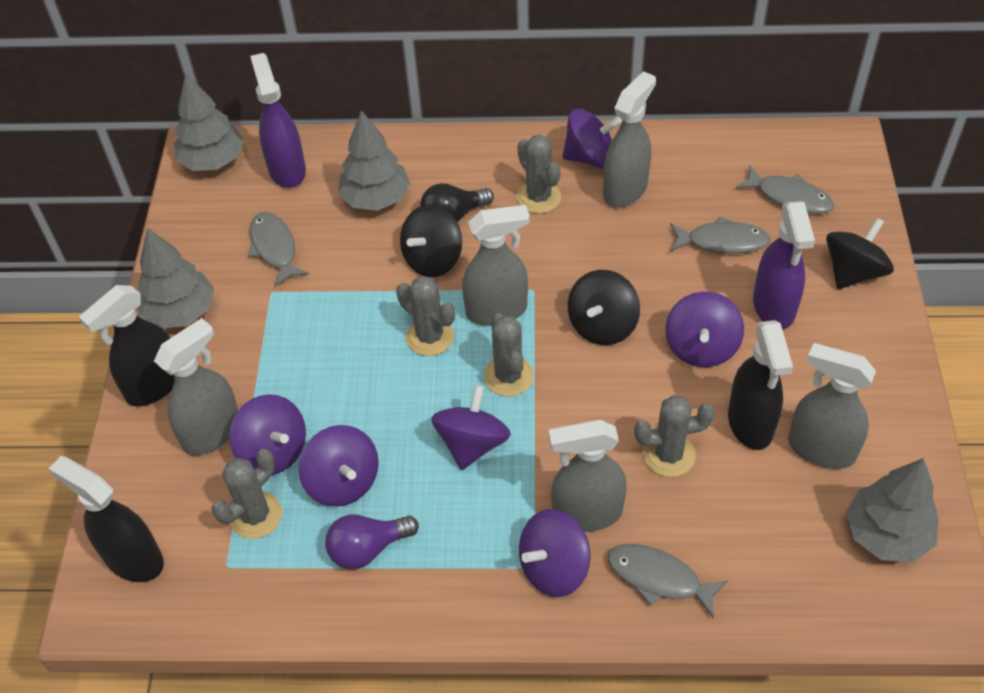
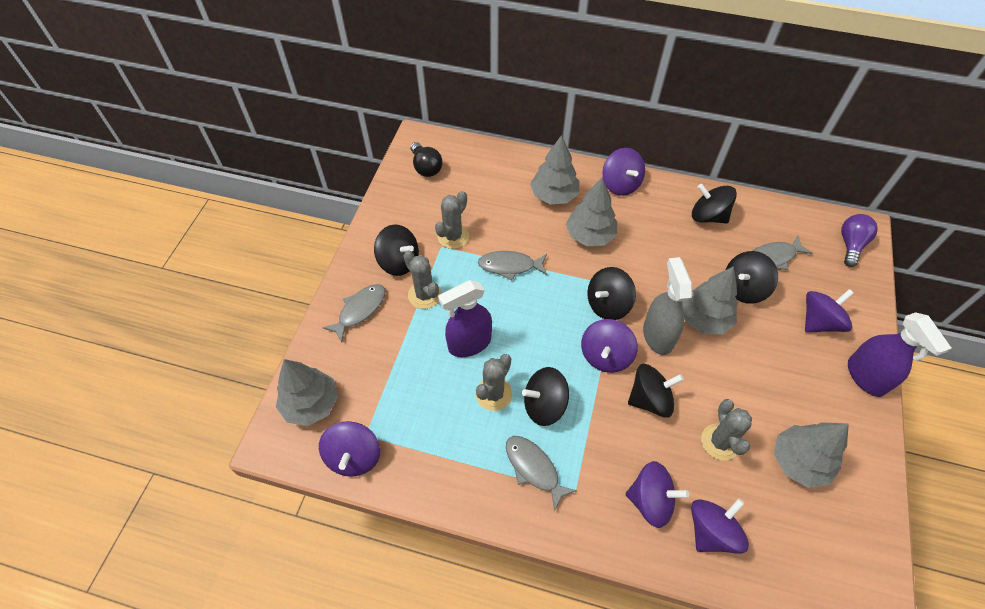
black spinning top: [400,204,462,277] [568,270,640,345] [826,218,894,289] = 3 -> [374,224,419,276] [522,367,569,426] [587,267,636,320] [628,364,684,418] [692,184,737,223] [726,251,778,304] = 6
black spray bottle: [48,456,164,582] [79,285,174,406] [728,320,793,450] = 3 -> none = 0
grey cactus: [211,449,282,539] [396,276,455,356] [484,313,534,396] [517,135,561,213] [634,395,715,477] = 5 -> [403,251,442,309] [435,191,469,249] [476,354,512,411] [701,399,752,460] = 4
grey spray bottle: [154,318,238,455] [462,205,530,326] [549,419,627,532] [603,71,656,207] [788,343,876,469] = 5 -> [643,257,692,355] = 1
grey tree: [138,228,214,329] [174,73,244,171] [338,110,410,211] [846,458,939,562] = 4 -> [276,359,338,426] [530,135,579,205] [566,177,617,246] [682,266,738,334] [774,422,849,488] = 5

